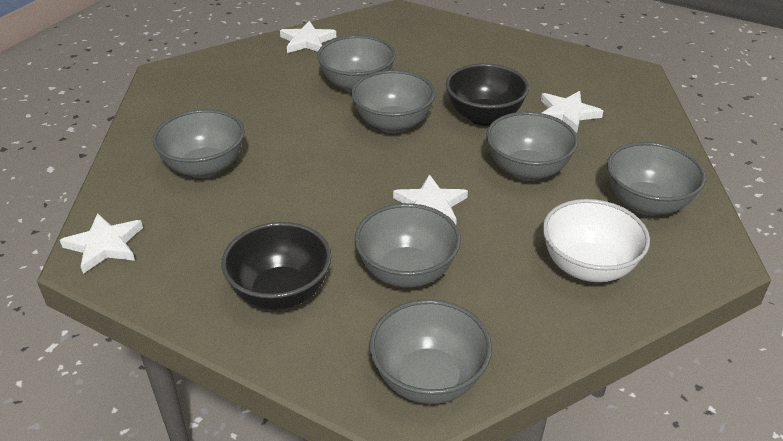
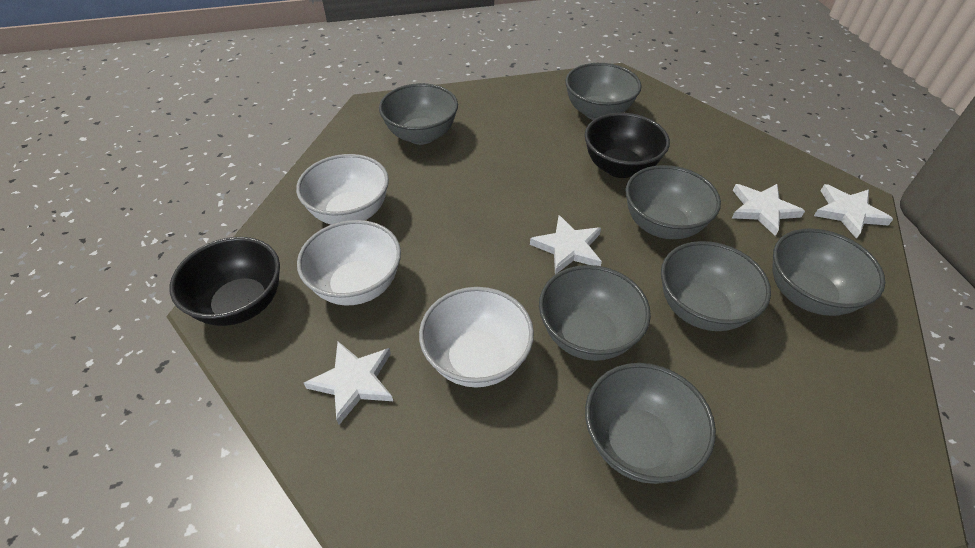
white bowl: [543,199,650,282] = 1 -> [296,154,389,225] [297,220,401,305] [419,287,534,388] = 3

